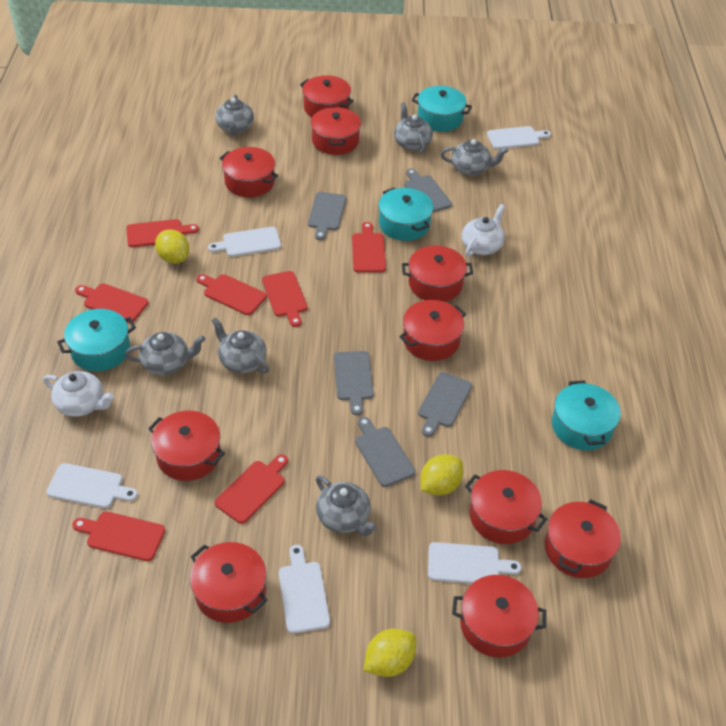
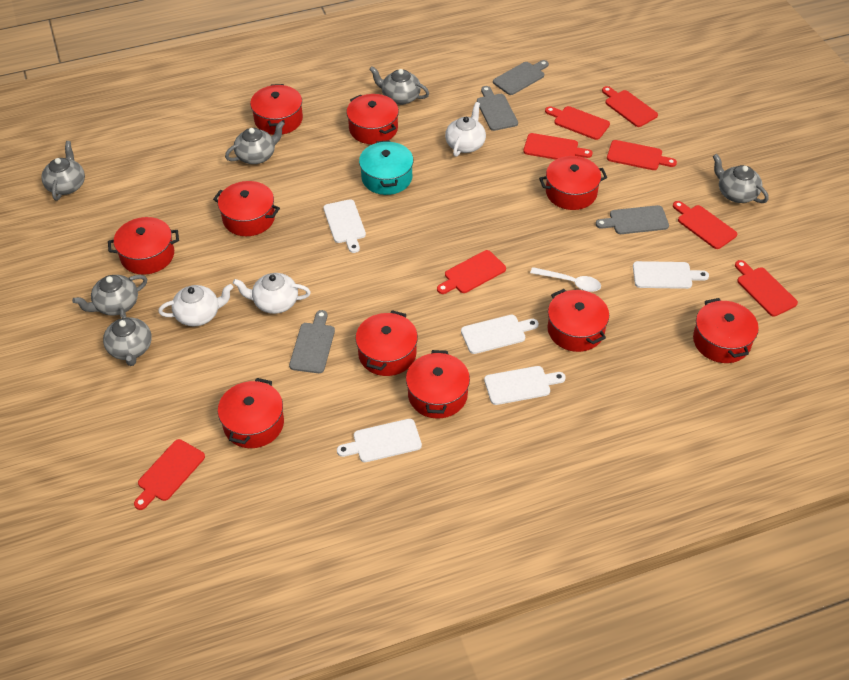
grey cutting board: [308,192,346,240] [334,351,374,415] [355,417,415,487] [404,169,452,213] [418,372,472,437] = 5 -> [289,310,335,373] [477,86,518,131] [493,60,549,95] [596,205,669,234] = 4
red cutting board: [72,511,165,561] [75,283,149,323] [126,219,199,247] [196,274,267,315] [215,454,288,524] [262,271,308,327] [352,222,386,272] = 7 -> [134,439,205,510] [437,250,506,294] [523,133,592,160] [545,106,610,140] [602,86,658,127] [607,140,677,170] [673,201,737,249] [735,260,798,317] = 8
turquoise pot: [57,309,136,371] [378,188,433,241] [412,86,472,132] [552,380,621,450] = 4 -> [359,140,413,195] = 1
white spoon: none = 0 -> [530,267,601,292] = 1
white teapot: [43,371,114,417] [462,204,505,257] = 2 -> [158,284,233,326] [233,273,311,314] [445,102,486,157] = 3
yellow lemon: [155,229,189,264] [364,629,417,677] [421,454,463,496] = 3 -> none = 0

